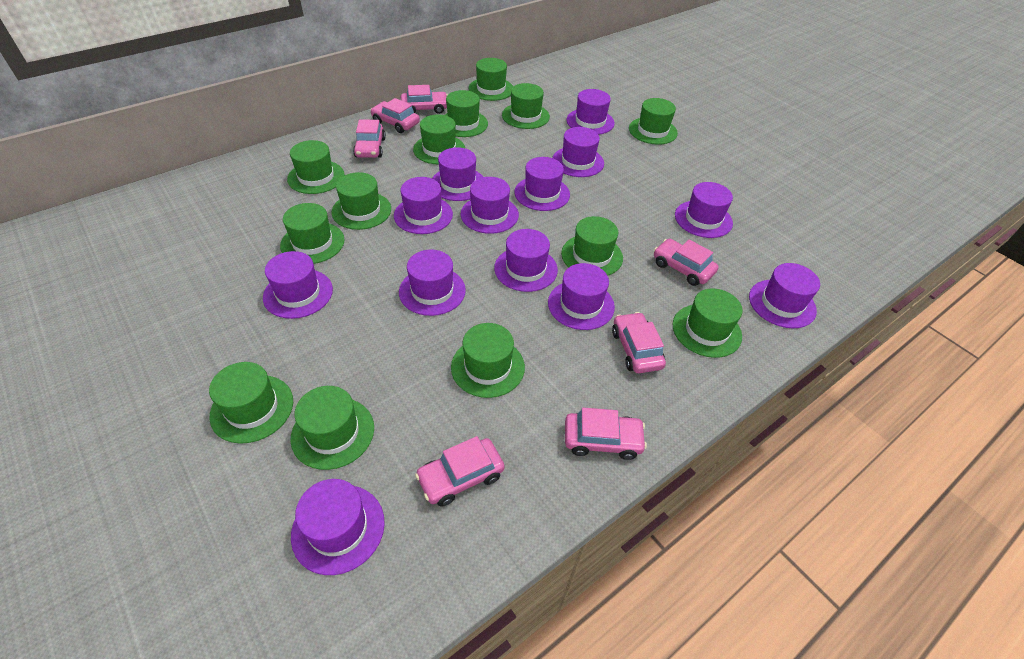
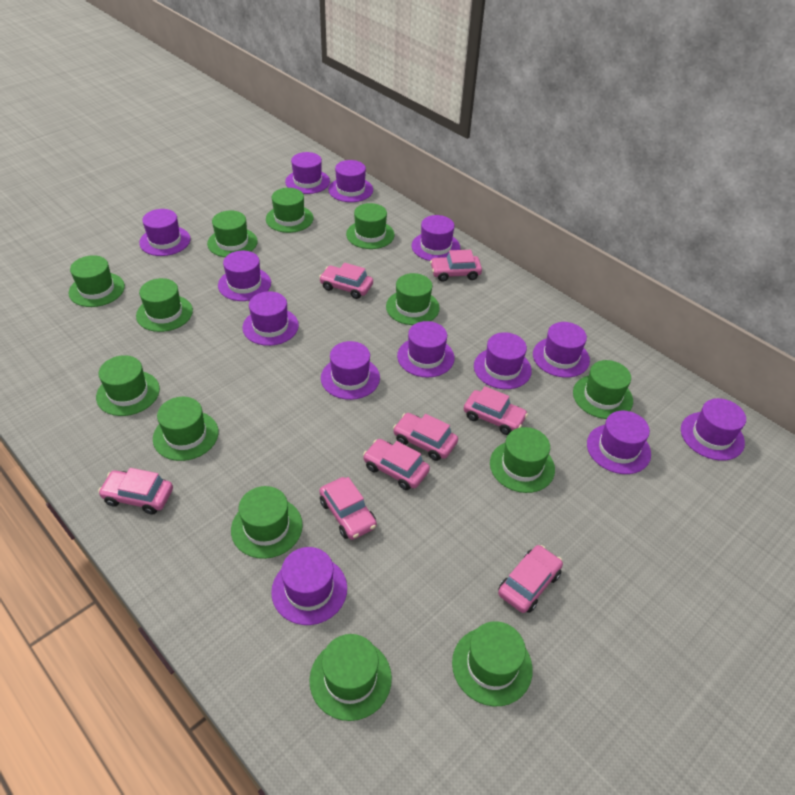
pink car: [353,119,386,158] [371,98,420,133] [401,85,448,114] [415,436,505,507] [565,408,647,460] [612,312,666,373] [654,238,719,286] = 7 -> [98,468,173,515] [319,263,373,299] [319,477,377,540] [363,439,430,490] [393,413,458,461] [430,250,482,282] [464,386,528,435] [498,545,563,613] = 8

